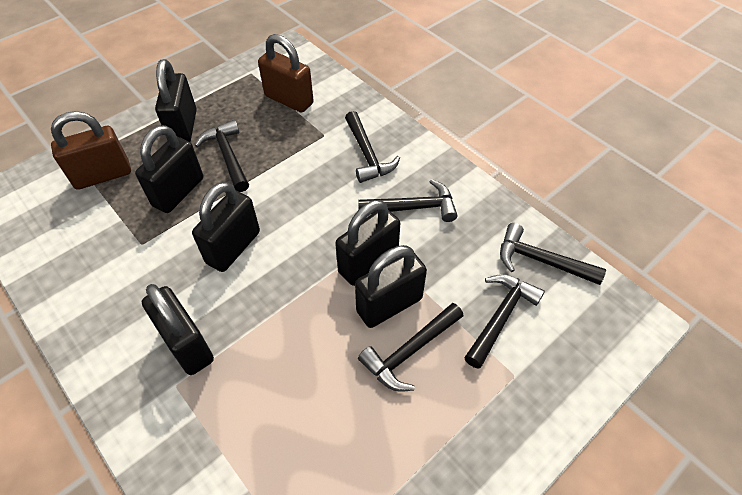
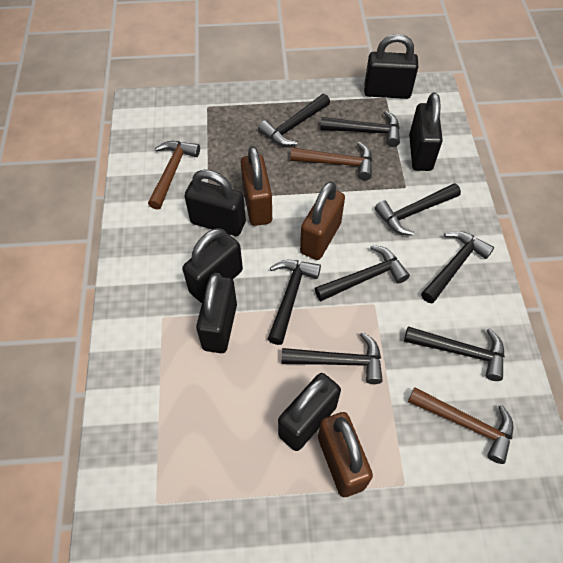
black hammer: [195,120,249,192] [345,111,400,183] [358,179,458,222] [358,303,463,392] [464,274,545,369] [500,223,606,285] = 6 -> [258,94,330,146] [268,260,321,345] [282,332,383,384] [315,245,410,301] [320,111,400,147] [375,183,461,236] [404,327,505,381] [421,231,494,303] = 8
brown hammer: none = 0 -> [148,141,200,210] [290,142,373,180] [408,387,513,464] = 3
brown padlock: [51,111,131,190] [258,34,314,113] = 2 -> [241,146,272,226] [300,181,345,260] [318,412,373,497] = 3

